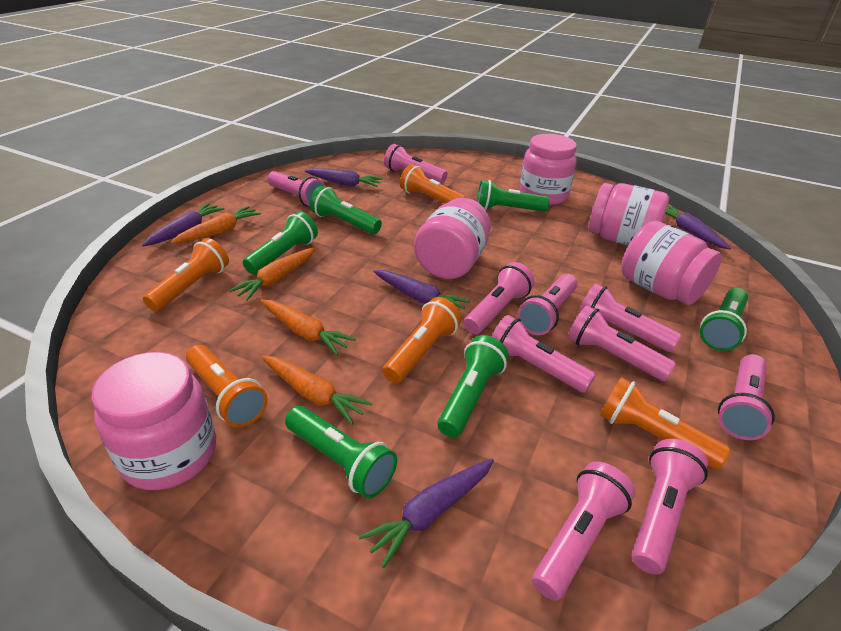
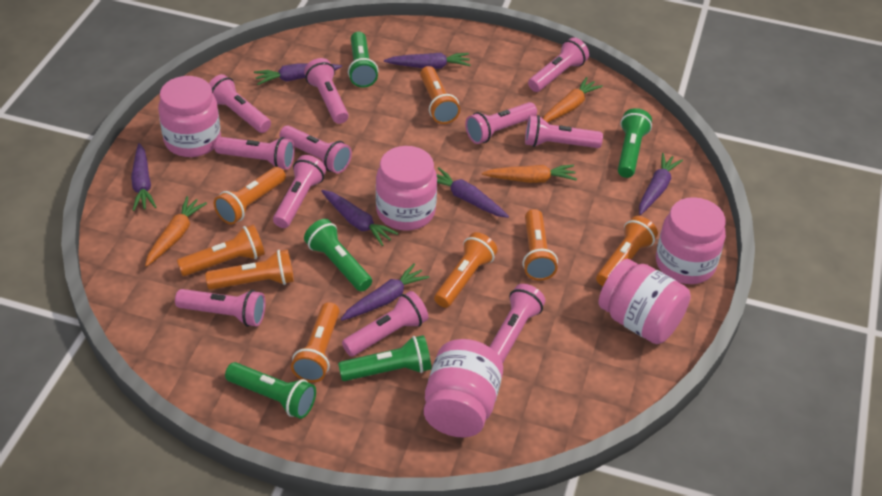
green flashlight: [243,212,318,274] [285,406,397,498] [309,186,382,234] [437,335,509,438] [477,180,550,212] [700,288,748,351] = 6 -> [225,362,316,419] [304,219,372,292] [338,335,431,381] [348,32,378,88] [618,108,652,178] = 5
orange carrot: [170,206,261,244] [229,247,315,301] [260,300,356,355] [261,356,373,425] = 4 -> [145,196,207,267] [482,165,577,183] [543,77,603,123] = 3
orange flashlight: [143,238,229,312] [186,345,268,427] [383,297,462,383] [400,164,466,204] [600,377,731,470] = 5 -> [177,224,265,276] [205,249,294,290] [214,167,286,224] [291,302,340,382] [420,66,460,124] [434,232,498,308] [523,209,558,281] [596,216,658,286] = 8
pink flashlight: [267,171,326,207] [384,144,447,184] [464,262,535,334] [492,315,596,393] [517,274,578,335] [532,462,635,601] [568,305,676,381] [578,283,682,352] [632,439,708,575] [718,354,775,440] = 10 -> [175,289,265,327] [209,74,271,133] [214,137,295,170] [273,155,326,228] [279,126,352,174] [304,58,348,124] [342,291,429,356] [465,102,537,144] [489,284,545,363] [525,115,603,148] [528,37,589,92] = 11
purple carrot: [142,203,224,247] [305,168,383,187] [359,459,494,568] [373,270,471,309] [665,205,731,249] = 5 -> [131,143,156,211] [254,64,342,85] [321,190,398,246] [341,263,430,321] [384,53,471,69] [437,167,509,218] [639,153,683,215] = 7

